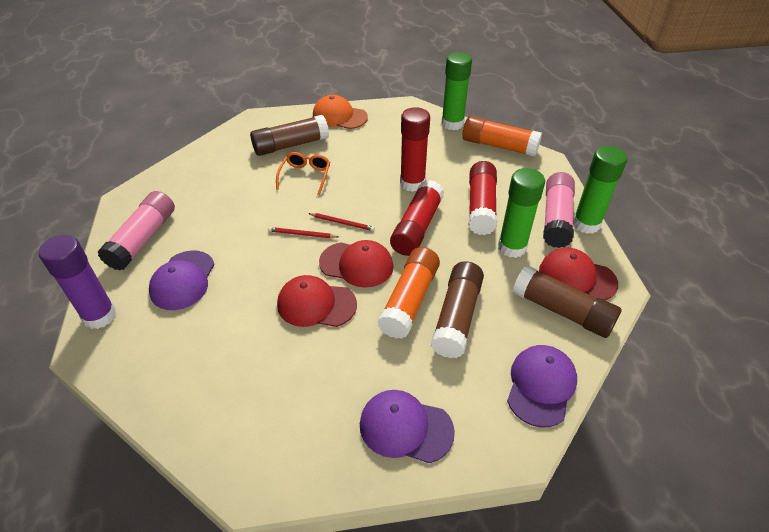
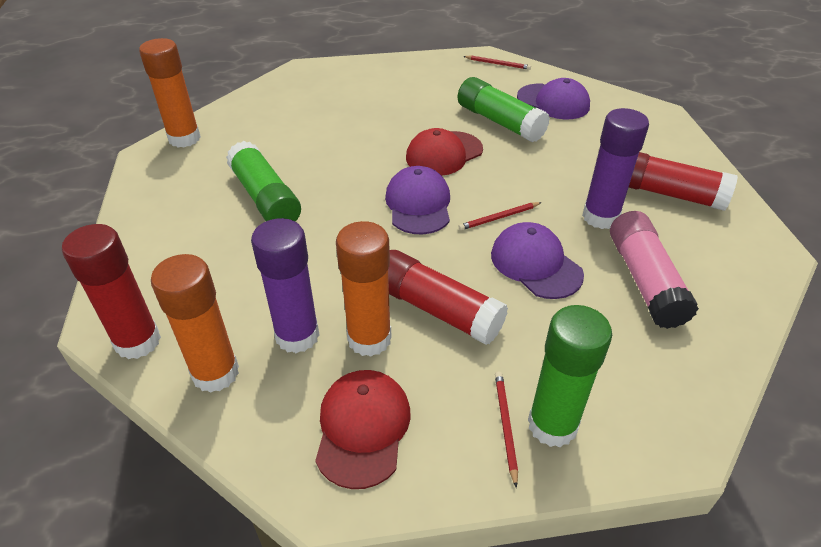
brown glue stick: [250,115,329,156] [431,261,484,358] [513,265,622,338] = 3 -> none = 0
orange cap: [313,95,368,129] = 1 -> none = 0
orange glasses: [276,152,330,195] = 1 -> none = 0
orange glue stick: [377,247,440,339] [462,116,542,157] = 2 -> [139,38,201,147] [151,254,239,393] [336,221,392,357] = 3
pink glue stick: [98,191,175,270] [543,172,575,248] = 2 -> [610,211,699,329] = 1
purple glue stick: [39,235,116,329] = 1 -> [251,218,320,353] [582,108,649,229] = 2
red cap: [277,275,357,327] [319,240,393,287] [539,248,618,300] = 3 -> [315,370,411,489] [406,128,483,176] = 2
red pencil: [268,227,339,238] [308,213,375,231] = 2 -> [458,202,542,230] [463,55,531,70] [495,372,518,488] = 3

